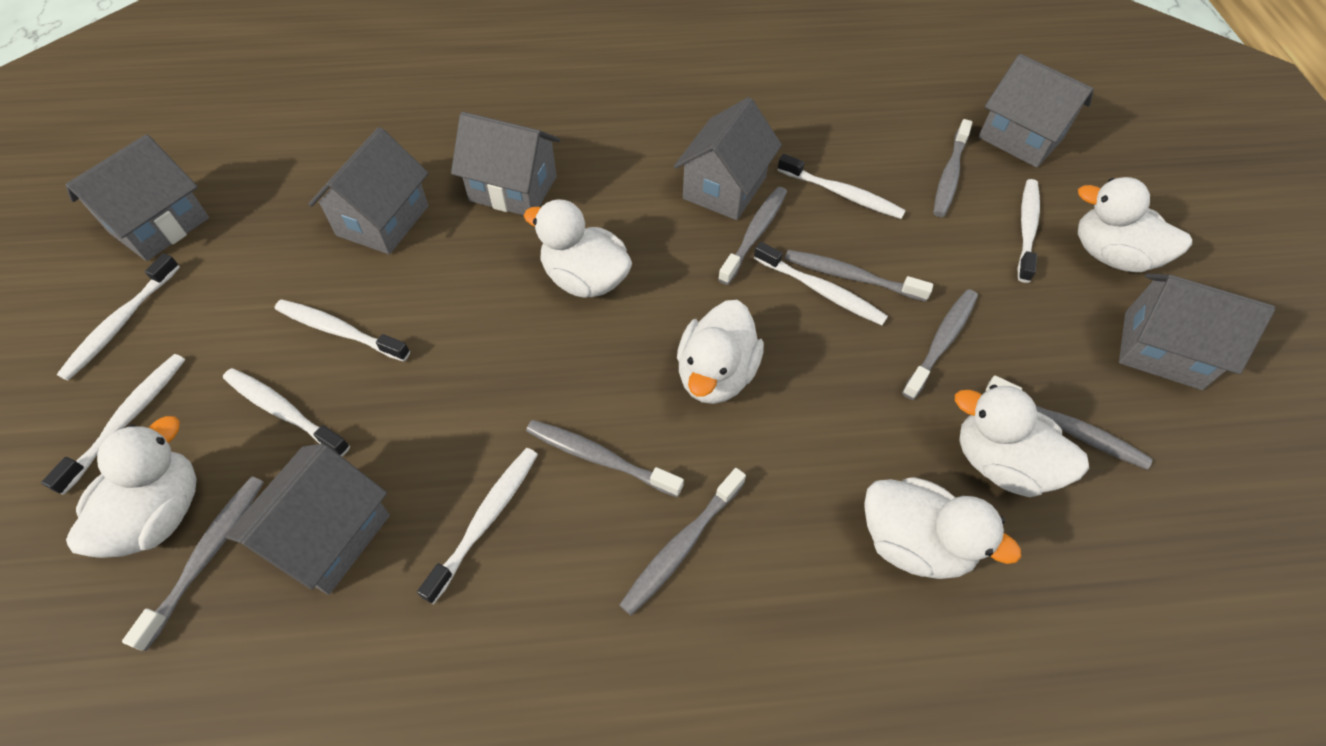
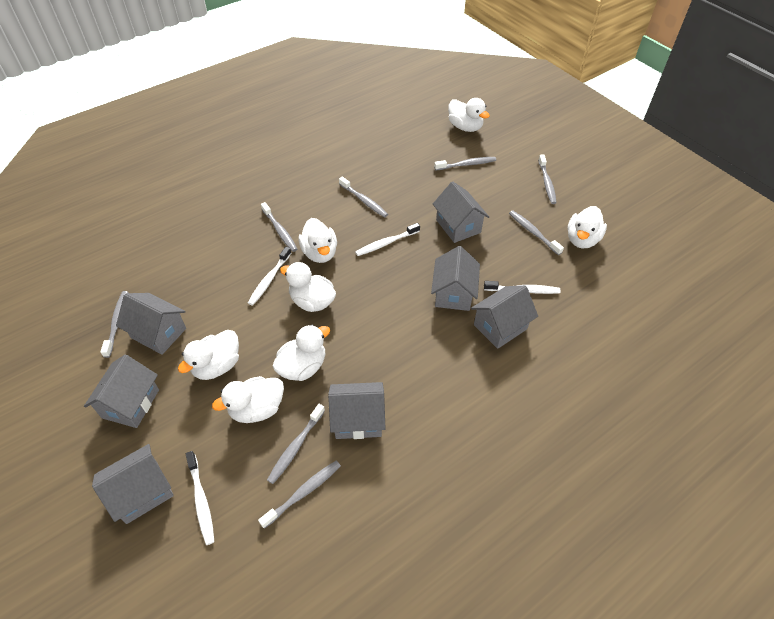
white duck: [66,416,197,558] [524,199,632,298] [677,300,764,404] [865,477,1021,579] [955,385,1089,497] [1078,177,1192,272] = 6 -> [178,330,239,380] [212,376,284,423] [273,325,330,381] [280,262,336,312] [299,218,337,263] [448,98,490,132] [567,206,607,248] = 7
white toothbrush: [41,354,185,495] [56,253,180,380] [223,368,350,457] [275,299,410,361] [417,448,538,604] [754,242,888,325] [778,154,906,219] [1018,179,1040,283] = 8 -> [186,451,214,545] [248,247,291,305] [355,223,420,256] [484,281,560,294] = 4

